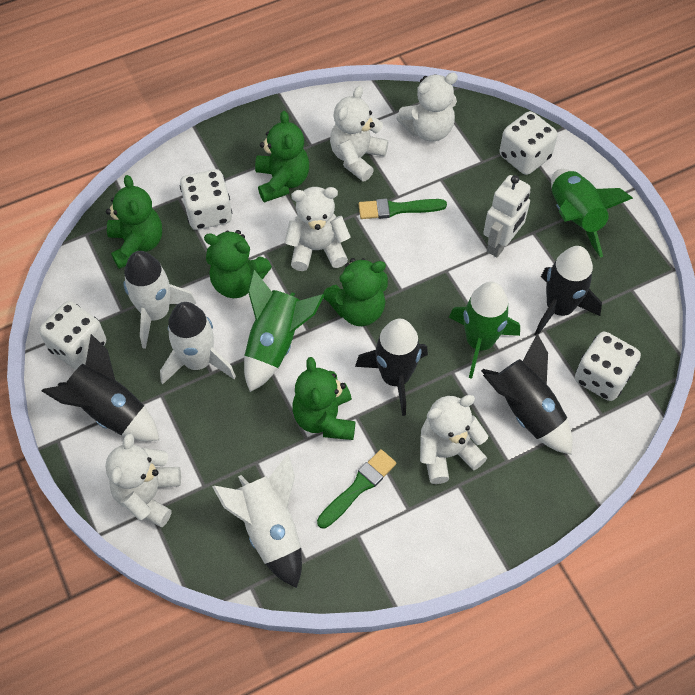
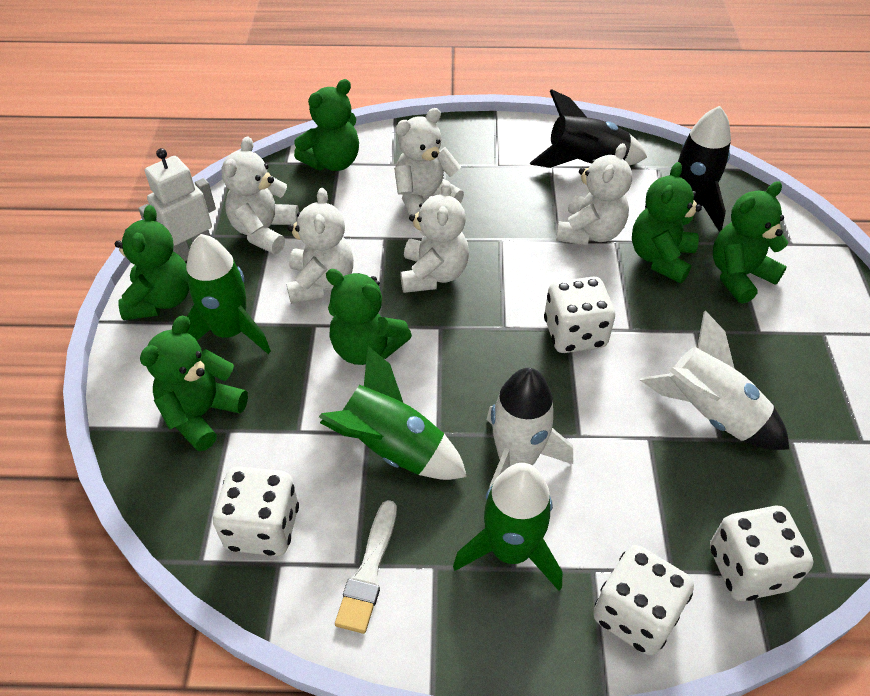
black rocket: [42,334,159,441] [355,319,428,416] [481,333,573,454] [534,246,602,336] = 4 -> [530,89,647,168] [645,106,731,232] = 2
green brush: [317,449,396,529] [358,199,447,219] = 2 -> none = 0
green teddy bear: [106,175,162,269] [204,230,272,298] [255,111,309,203] [292,357,355,440] [323,258,388,326] = 5 -> [115,205,189,320] [140,316,248,451] [294,79,359,171] [326,269,412,365] [632,162,702,283] [713,181,788,304] = 6
white brush: none = 0 -> [335,500,397,634] = 1
white rocket: [123,251,196,349] [160,302,236,384] [212,453,302,588] = 3 -> [487,368,573,488] [640,311,789,450] = 2

